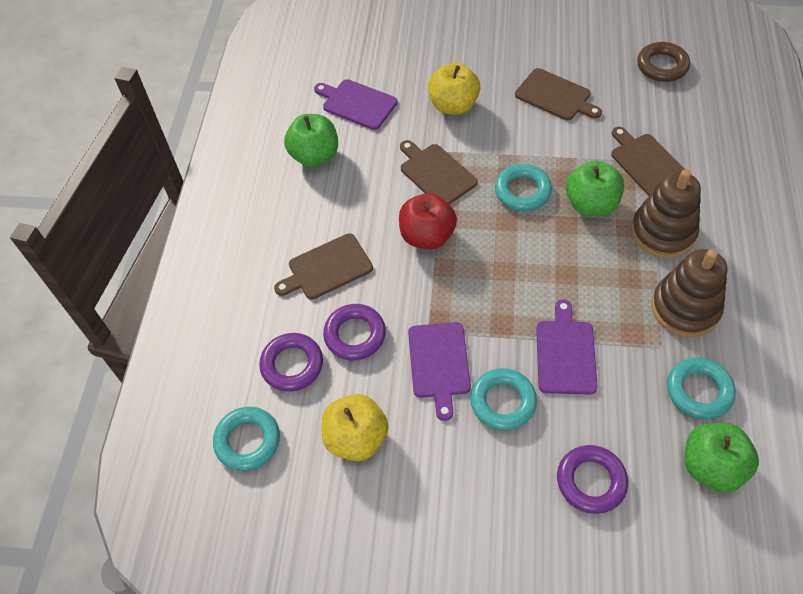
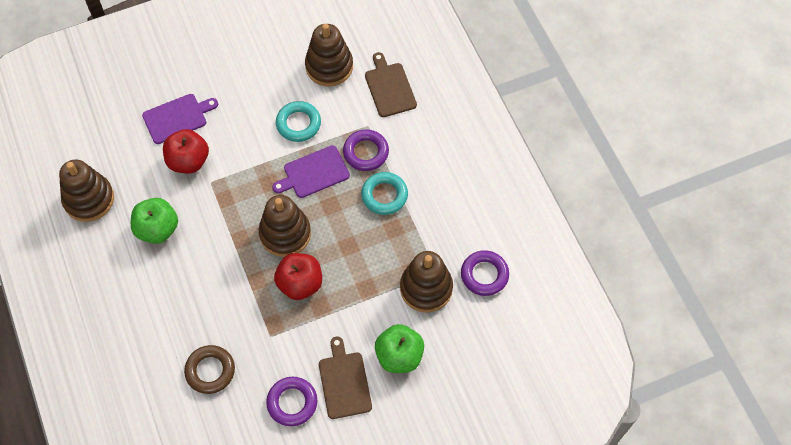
brown cutting board: [274,233,373,300] [400,140,478,205] [515,68,602,120] [611,127,684,196] = 4 -> [319,337,372,419] [365,52,417,117] = 2
brown stacking toy: [631,169,701,258] [651,249,727,337] = 2 -> [59,160,114,222] [259,195,311,257] [305,24,353,86] [400,251,453,313] = 4
green apple: [284,114,338,167] [566,160,624,216] [685,423,759,493] = 3 -> [131,198,178,244] [375,324,424,373] = 2
purple cutting board: [314,79,398,130] [408,322,471,421] [536,299,598,395] = 3 -> [142,94,218,144] [272,145,350,198] = 2
red apple: [399,193,457,250] = 1 -> [163,129,209,174] [274,253,322,300] = 2
turquoise ring: [213,407,280,471] [470,368,537,431] [495,164,552,211] [667,357,736,420] = 4 -> [276,101,321,142] [361,172,408,215] = 2
yellow apple: [322,394,389,461] [428,63,480,115] = 2 -> none = 0

